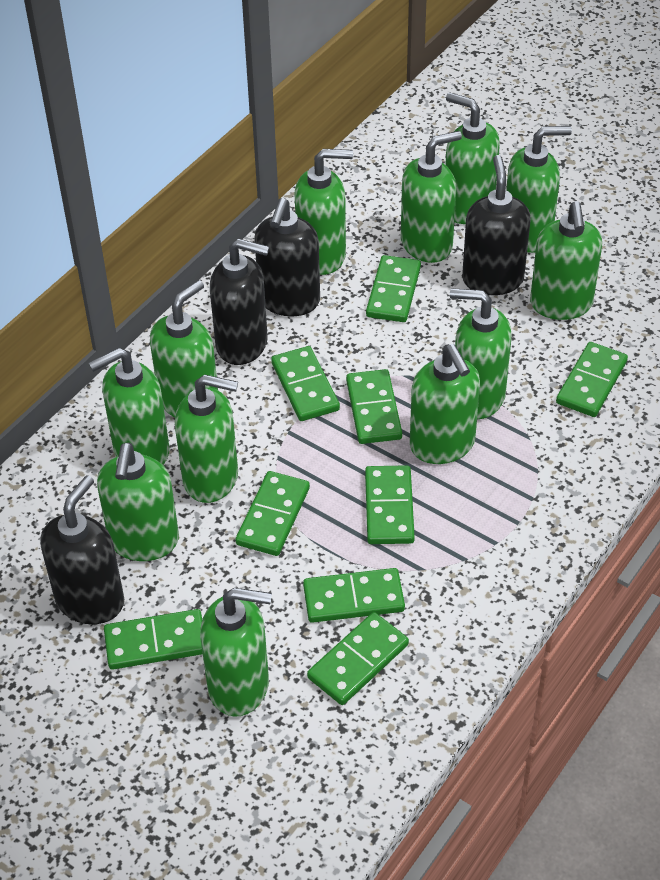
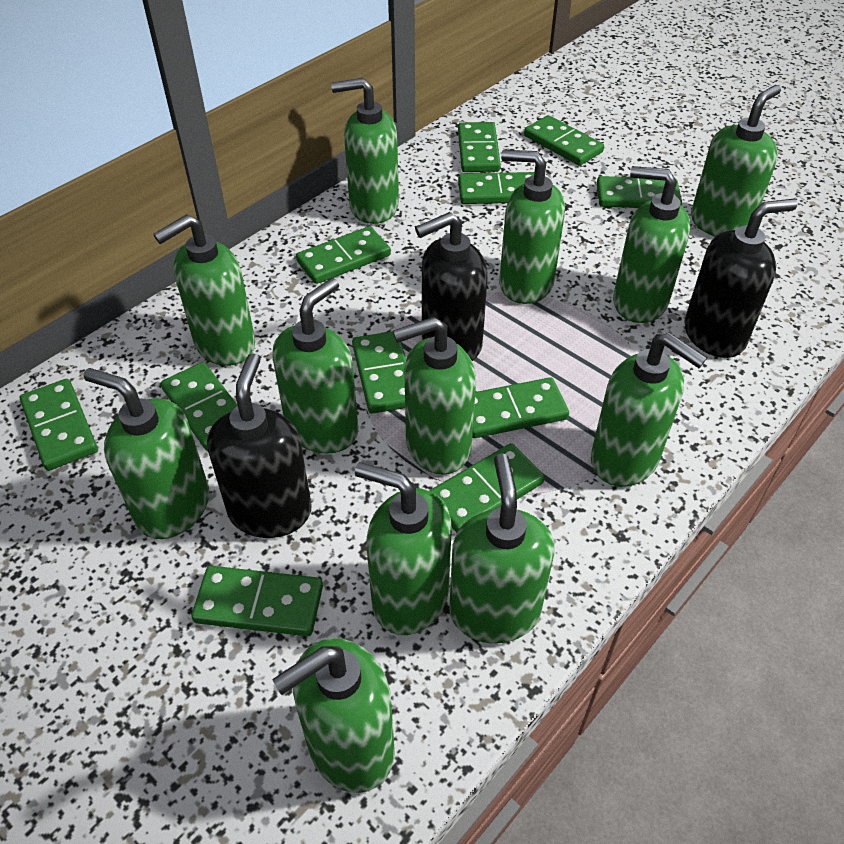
black soap dispenser: [40,475,124,624] [210,238,269,365] [254,198,320,316] [462,155,530,295] = 4 -> [207,354,311,538] [415,212,488,361] [684,199,797,358] = 3
green domino: [104,609,203,670] [235,471,310,556] [271,346,340,421] [303,568,405,623] [307,612,409,705] [346,369,402,444] [365,465,415,544] [366,255,421,322] [556,342,628,417] = 9 -> [20,379,98,471] [161,362,238,450] [191,566,323,636] [296,226,391,284] [352,331,406,414] [429,443,545,533] [458,122,501,172] [458,172,535,204] [472,377,569,438] [524,115,604,166] [597,176,682,208] = 11

